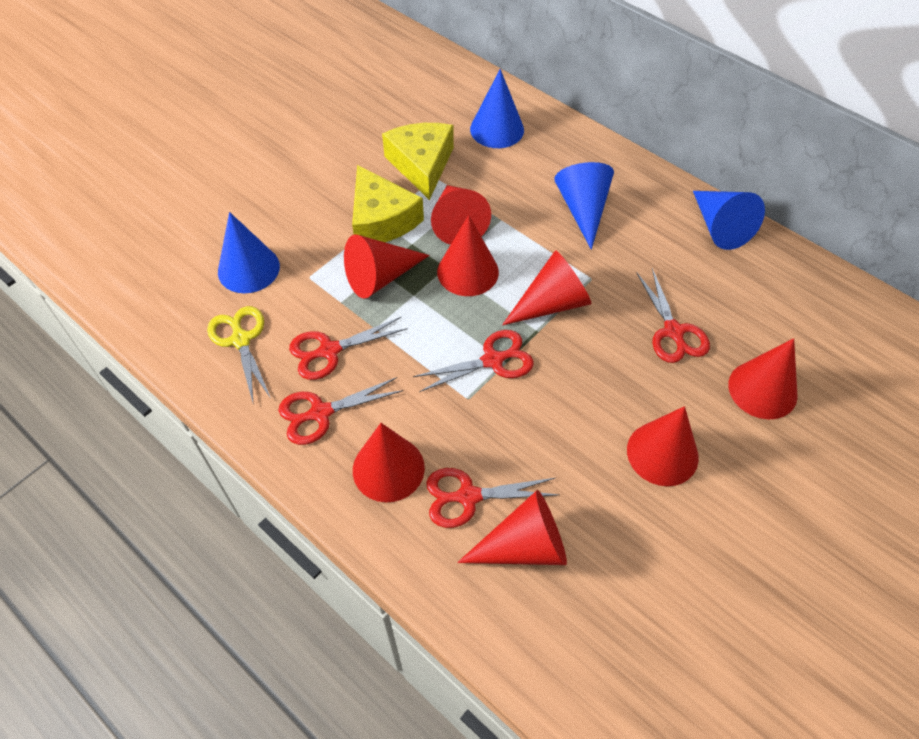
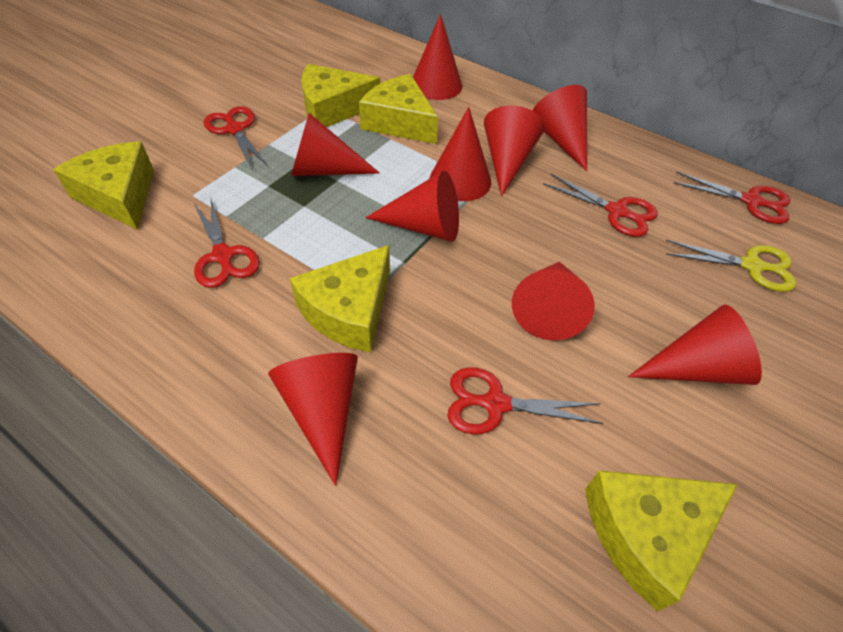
blue cone: [218,212,280,293] [470,69,524,148] [554,162,614,250] [693,191,765,250] = 4 -> none = 0
red cone: [344,234,430,299] [353,423,425,502] [431,185,491,245] [437,215,499,296] [457,490,567,565] [502,250,592,326] [627,406,699,486] [728,338,798,420] = 8 -> [268,353,358,486] [291,113,380,176] [365,171,459,242] [413,14,462,100] [430,107,491,201] [484,106,545,197] [512,262,595,340] [532,85,587,171] [628,304,762,385] = 9
yellow cheese: [352,165,424,242] [382,123,454,200] = 2 -> [53,141,154,230] [290,245,390,352] [301,64,380,127] [359,74,438,144] [585,470,738,612] = 5

